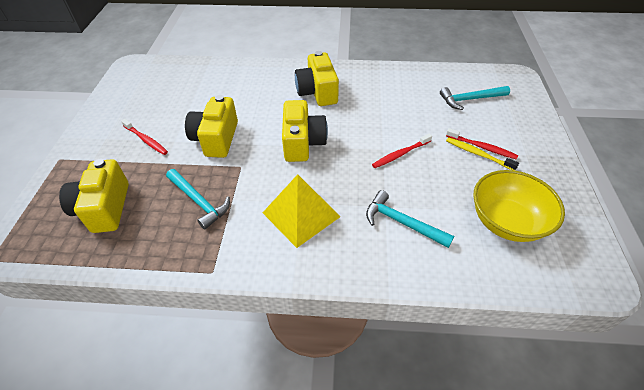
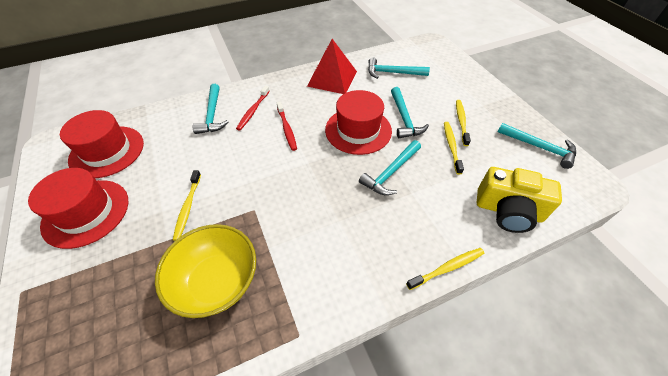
red hat: none = 0 -> [28,168,128,249] [60,110,144,179] [325,90,392,155] = 3
red pyramid: none = 0 -> [307,39,357,94] = 1
red toothbrush: [121,119,168,155] [372,134,432,168] [446,128,518,160] = 3 -> [236,86,270,131] [277,102,297,151] = 2
turquoise hammer: [166,169,230,230] [366,190,454,248] [440,86,510,110] = 3 -> [193,84,228,134] [359,140,421,195] [368,58,430,79] [391,87,429,138] [498,123,576,169] = 5
yellow camera: [59,159,129,233] [185,95,238,158] [282,100,328,162] [295,51,339,106] = 4 -> [477,167,562,233] = 1
yellow pyramid: [263,174,340,248] = 1 -> none = 0
yellow toothbrush: [446,137,519,170] = 1 -> [173,170,201,241] [406,248,484,290] [444,122,464,174] [456,100,471,146] = 4

